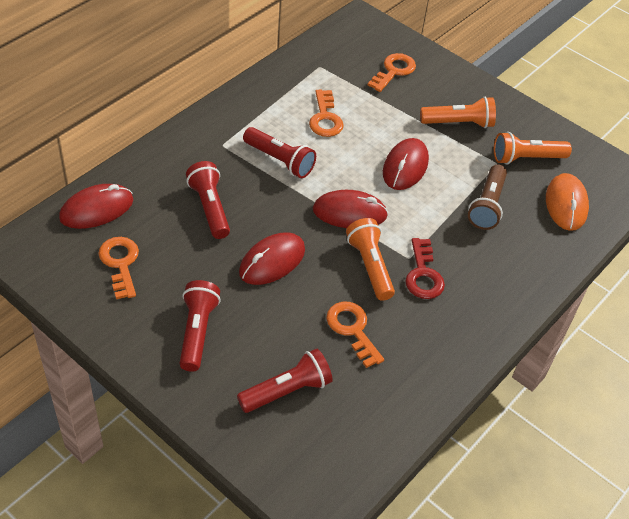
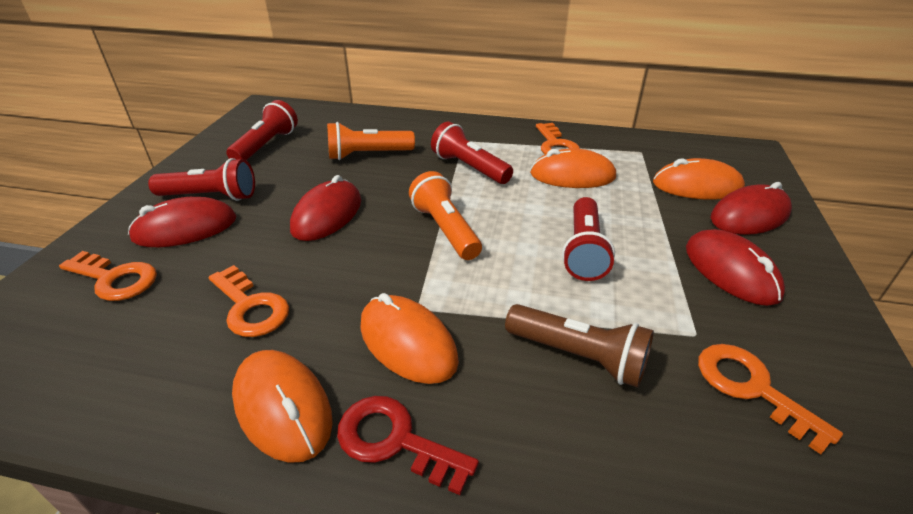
orange flashlight: [346,218,395,301] [420,97,496,128] [494,132,572,164] = 3 -> [327,122,415,160] [409,171,482,260] = 2
orange mouse: [546,173,589,231] = 1 -> [232,350,333,463] [360,293,459,384] [530,149,616,188] [653,158,745,200] = 4

